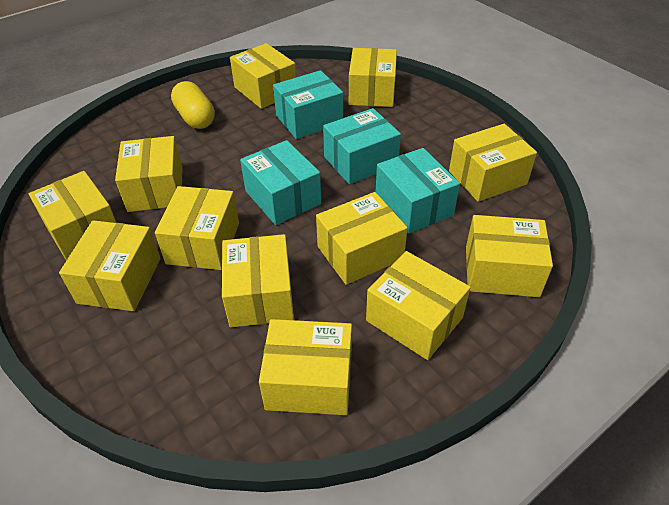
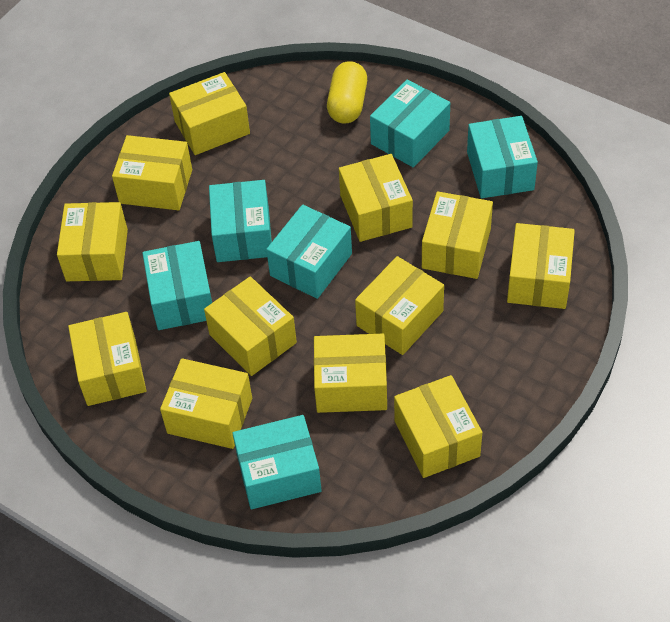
turquoise box: [240,140,321,225] [273,70,343,139] [323,108,401,184] [376,148,460,234] = 4 -> [142,241,212,330] [209,180,272,262] [232,415,322,509] [266,205,352,299] [370,79,450,167] [467,116,538,198] = 6

